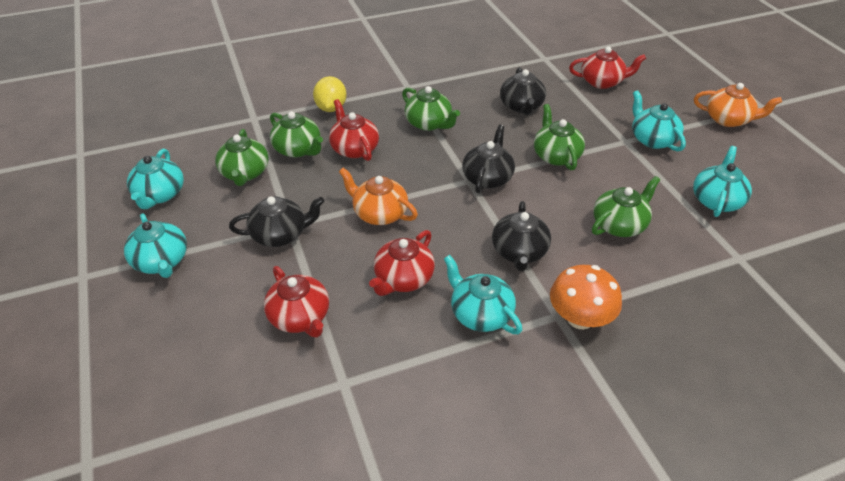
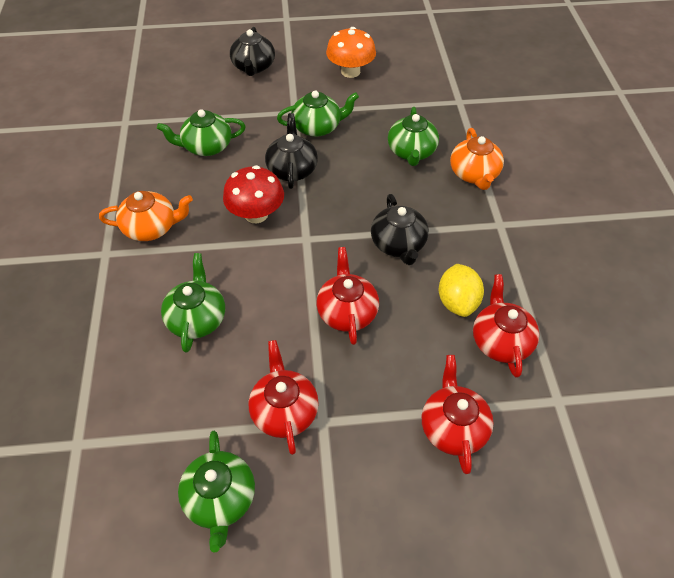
black teapot: [229,196,325,247] [462,125,515,193] [492,201,551,271] [500,67,546,115] = 4 -> [230,27,275,76] [265,113,318,189] [371,194,429,265] = 3
red mushroom: none = 0 -> [223,165,284,223] = 1
turquoise teapot: [124,213,187,278] [127,149,184,209] [444,255,522,334] [632,90,686,152] [693,146,752,217] = 5 -> none = 0

